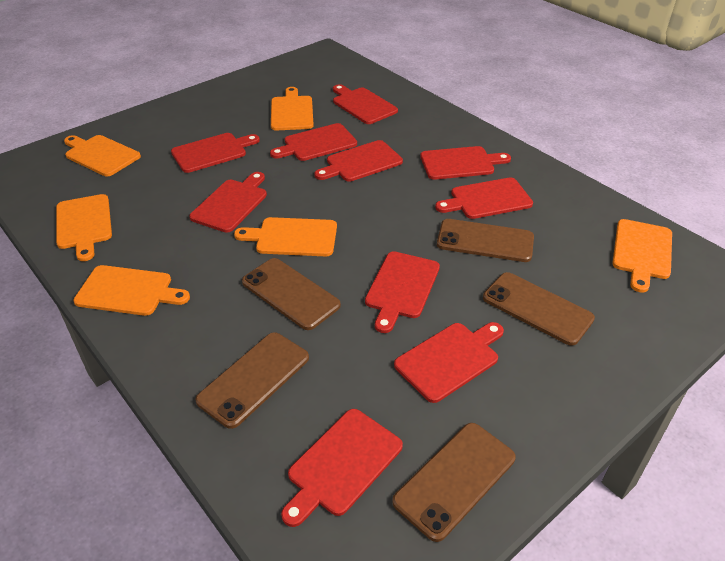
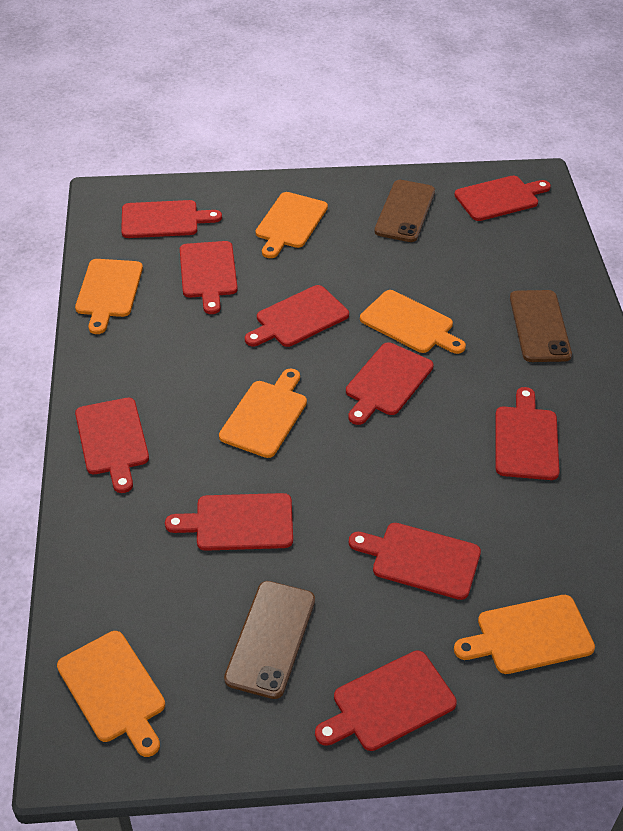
brown phone: [195,332,309,429] [242,258,341,330] [392,423,516,542] [437,219,534,262] [483,272,595,346] = 5 -> [224,581,315,699] [374,180,435,242] [510,290,572,362] = 3

